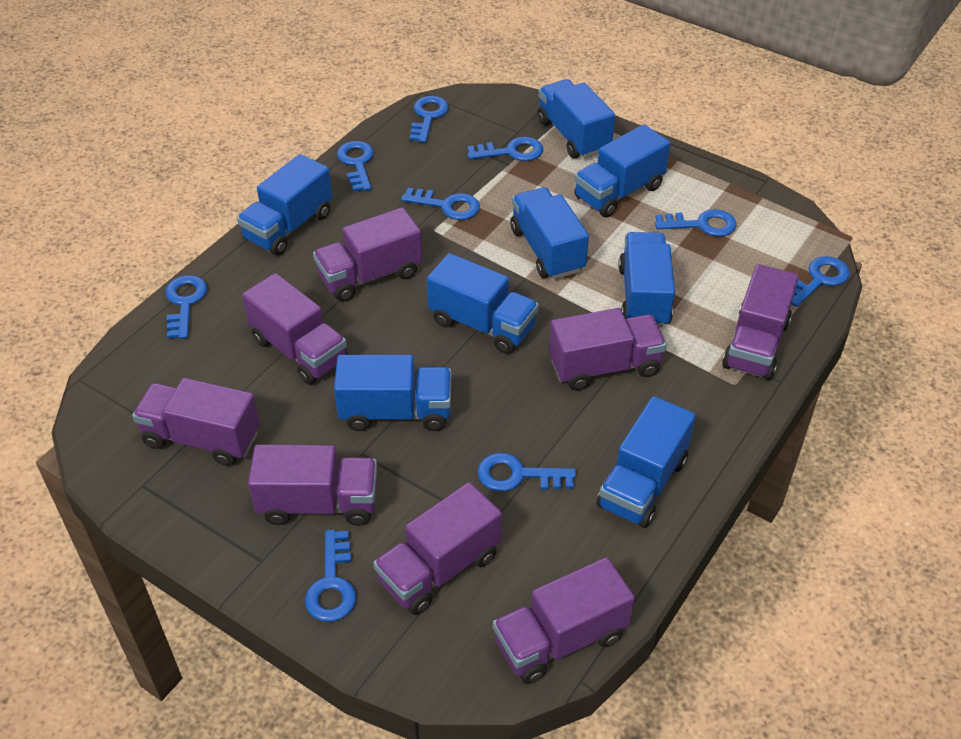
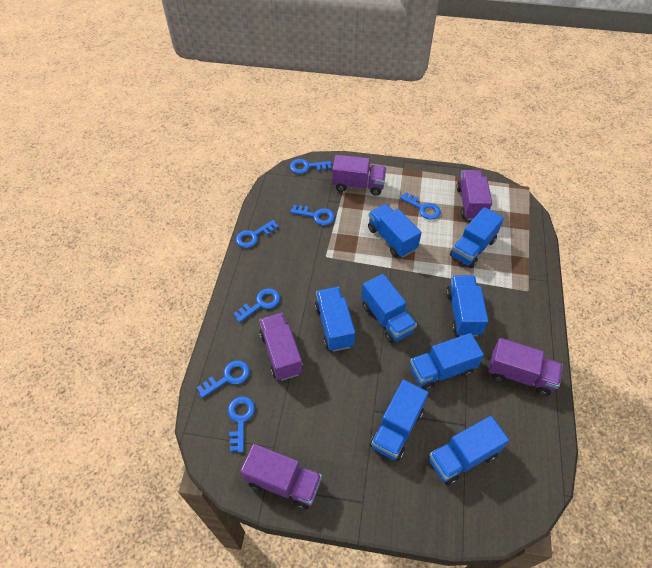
blue key: [166,275,207,339] [305,530,356,622] [337,141,374,191] [401,188,480,220] [410,96,449,143] [468,137,543,161] [477,453,576,492] [655,209,737,237] [791,256,850,307] = 9 -> [197,360,250,398] [228,396,255,453] [233,288,280,323] [236,220,279,248] [290,159,332,174] [290,205,335,225] [400,192,441,220] = 7
purple truck: [132,378,260,466] [242,273,348,385] [248,445,377,526] [313,207,422,302] [373,482,502,615] [493,557,635,684] [549,308,667,391] [722,264,799,380] = 8 -> [240,444,322,510] [259,313,303,381] [332,155,386,196] [456,170,492,220] [488,338,563,396] = 5

